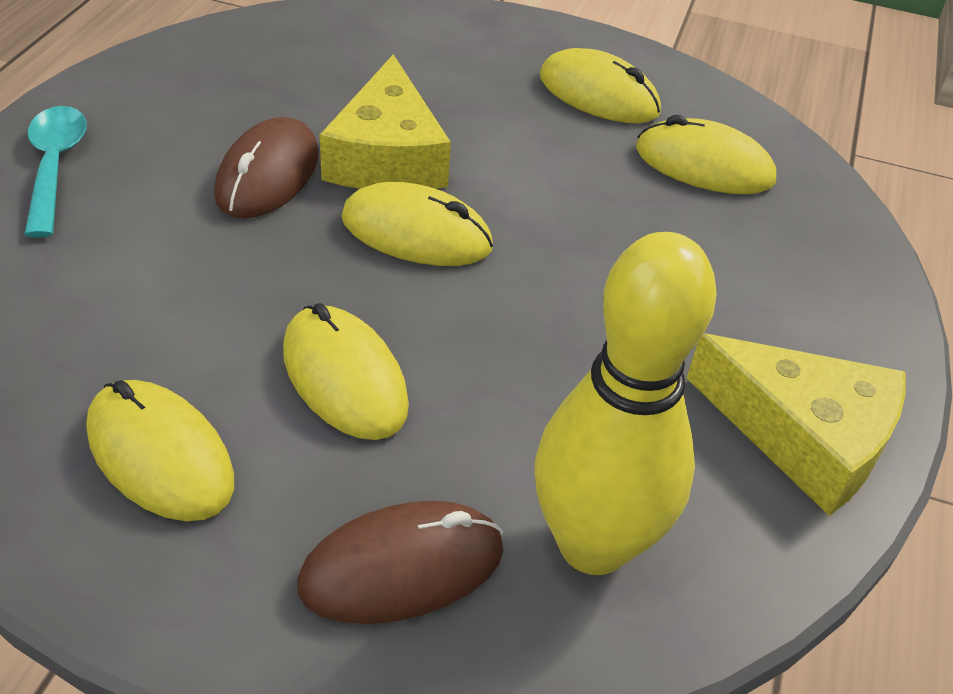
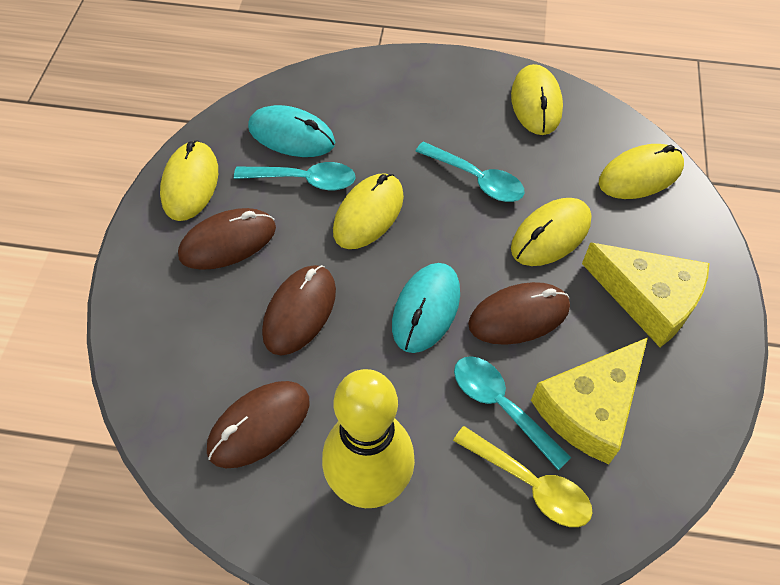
brown mouse: [214,117,319,218] [297,501,504,624] = 2 -> [178,208,276,270] [207,381,309,468] [262,265,336,355] [468,282,570,345] = 4
turquoise mouse: none = 0 -> [248,105,335,157] [392,263,460,353] = 2
turquoise spoon: [24,106,87,238] = 1 -> [234,162,355,190] [416,142,525,202] [454,356,571,470] = 3
yellow spoon: none = 0 -> [453,426,592,527] = 1

